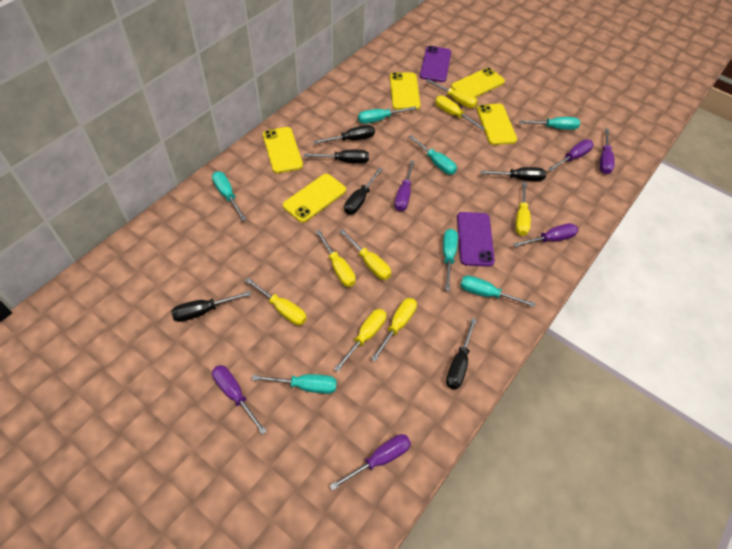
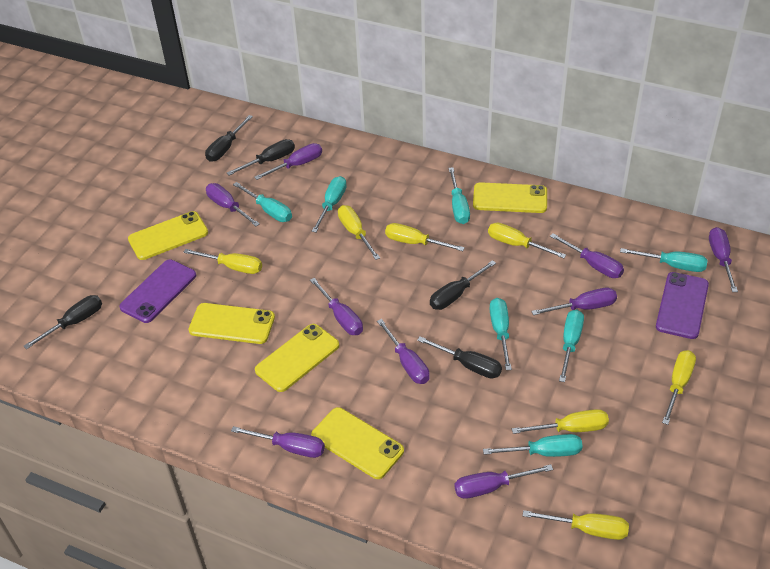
black screwdriver: [171,291,251,322] [304,150,369,164] [313,125,375,144] [344,168,383,215] [446,318,477,390] [481,167,546,181] = 6 -> [24,295,102,349] [205,115,253,162] [227,139,295,176] [417,336,502,379] [430,260,496,310] = 5
purple screwdriver: [212,365,267,435] [330,434,411,491] [394,160,415,211] [513,223,578,247] [548,139,594,171] [600,128,615,174] = 6 -> [206,183,260,226] [231,426,325,458] [254,143,322,180] [310,278,363,335] [377,319,430,384] [454,464,553,499] [531,288,617,315] [550,233,624,278] [709,227,738,292] = 9
yellow screwdriver: [245,278,307,326] [316,230,356,287] [334,309,386,372] [339,229,391,280] [371,298,417,362] [426,79,478,108] [435,96,485,130] [515,182,531,236] = 8 -> [183,249,262,274] [338,205,380,260] [385,223,465,251] [488,223,566,258] [512,409,609,434] [523,510,629,540] [662,350,696,425] = 7

